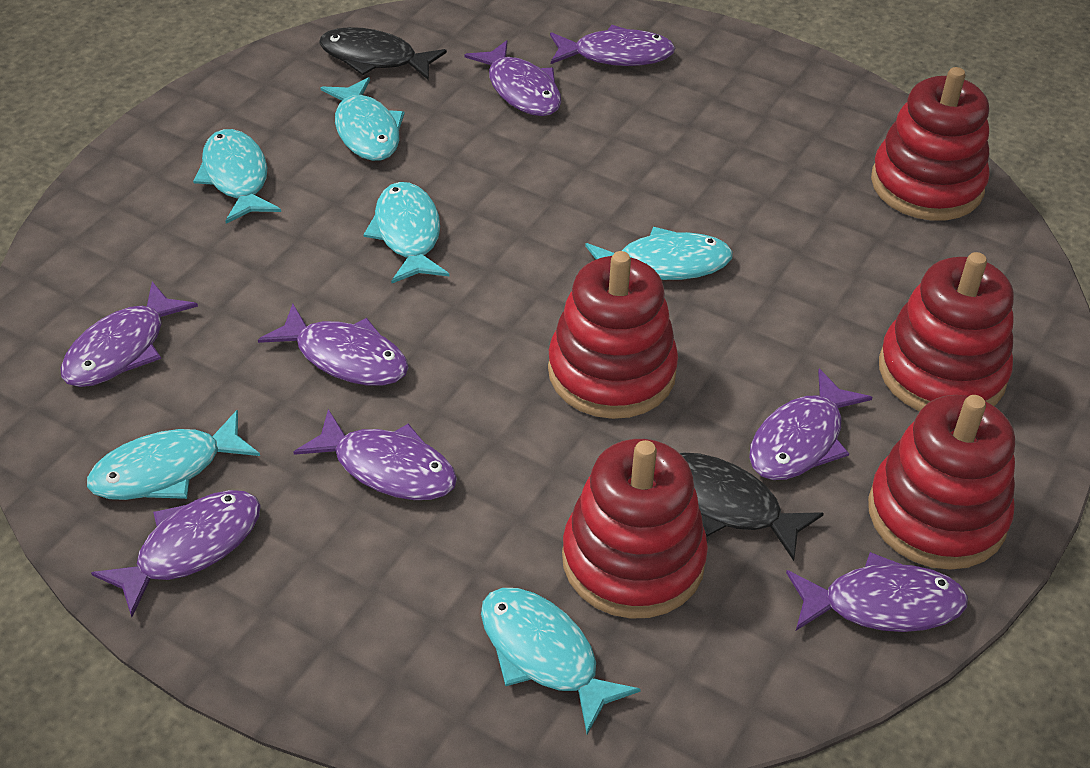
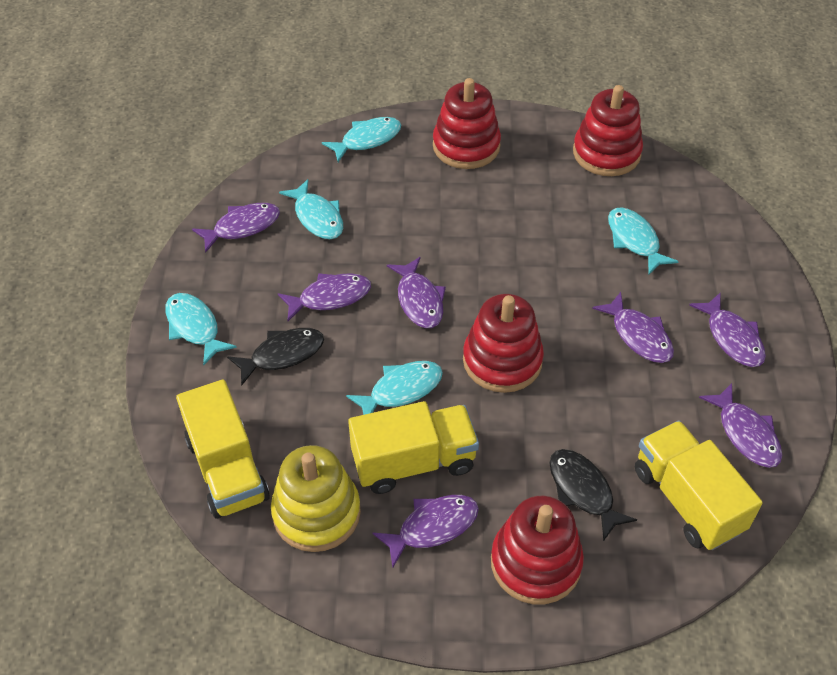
purple fish: [60,282,198,387] [91,490,261,617] [258,304,409,386] [293,409,457,500] [464,40,561,116] [550,25,675,66] [749,369,872,480] [786,552,968,632] = 8 -> [192,203,280,253] [277,273,371,321] [372,495,479,568] [387,257,446,328] [592,292,674,363] [689,293,766,367] [699,383,782,468] = 7
red stacking toy: [548,251,678,419] [562,439,708,619] [868,395,1015,570] [871,67,990,221] [879,252,1014,411] = 5 -> [433,78,501,169] [463,294,544,393] [491,496,584,604] [573,85,643,176] = 4
turquoise fish: [87,410,260,500] [193,129,281,224] [320,77,405,161] [363,182,449,283] [481,588,641,734] [585,227,733,280] = 6 -> [165,293,237,365] [279,179,343,239] [322,117,401,162] [346,361,443,415] [608,207,679,275] = 5
yellow stacking toy: none = 0 -> [271,445,361,552] = 1
yellow truck: none = 0 -> [176,379,270,519] [348,401,479,494] [635,421,763,550] = 3

